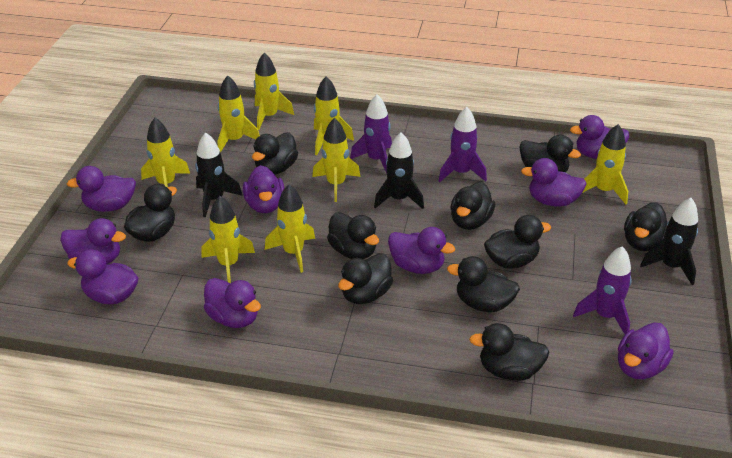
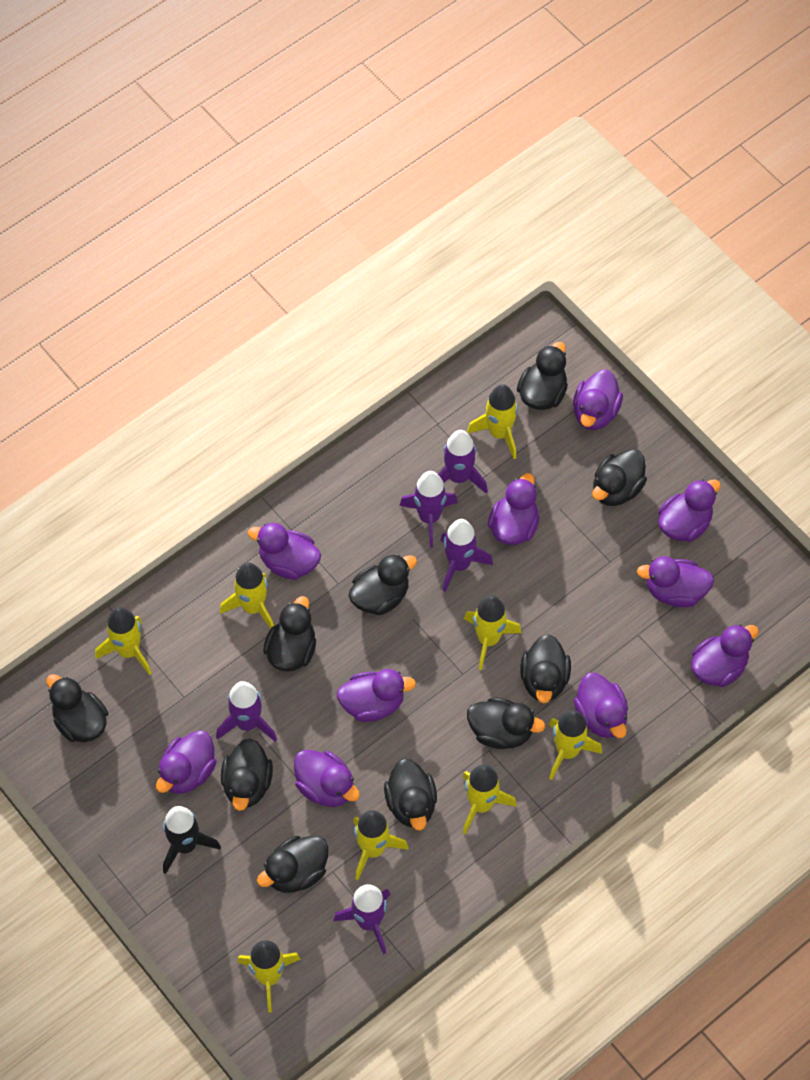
black rocket: [195,132,243,217] [374,132,424,209] [640,198,698,285] = 3 -> [163,806,221,874] = 1
purple duck: [60,218,126,265] [67,166,136,212] [67,249,138,304] [204,278,261,328] [243,165,285,213] [388,227,455,274] [521,158,587,207] [570,115,629,159] [618,322,673,379] = 9 -> [156,730,217,794] [248,523,321,580] [294,750,360,807] [337,669,416,722] [488,473,539,545] [573,369,623,430] [574,673,628,738] [637,556,714,607] [658,479,721,542] [691,624,759,687] = 10
purple rocket: [350,94,392,174] [439,107,487,182] [573,246,632,334] = 3 -> [216,681,277,742] [333,884,391,954] [400,471,458,548] [438,430,488,494] [441,519,493,592] = 5

